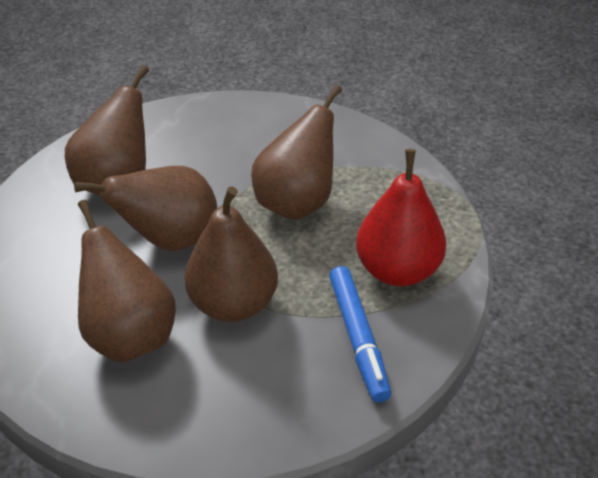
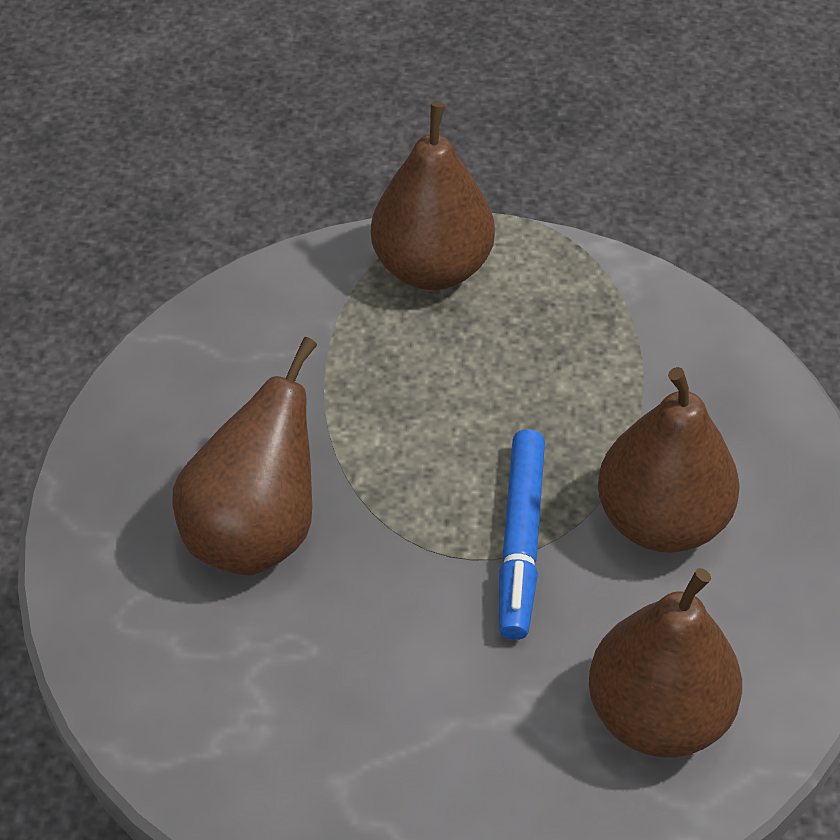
brown pear: [65,65,149,196] [74,166,217,251] [78,200,176,362] [184,187,278,322] [251,85,342,220] = 5 -> [172,337,317,575] [371,102,495,290] [589,568,742,757] [598,367,740,553] = 4
red pear: [356,149,446,286] = 1 -> none = 0

